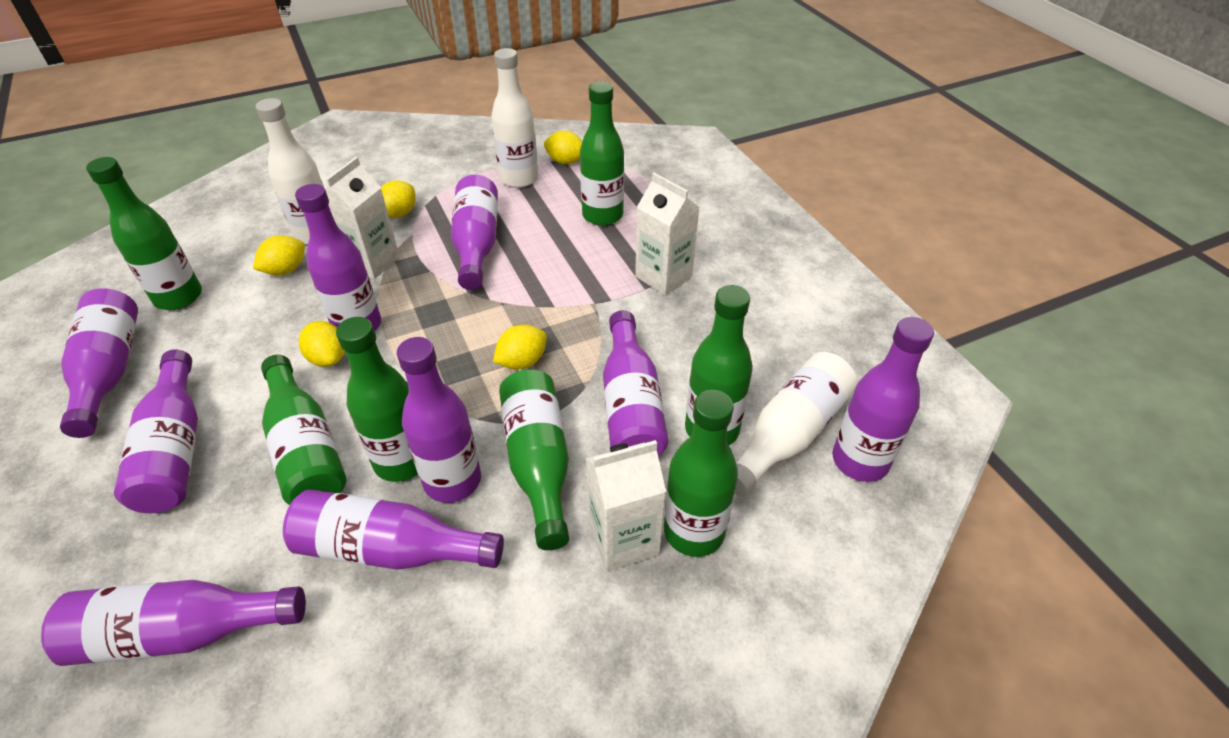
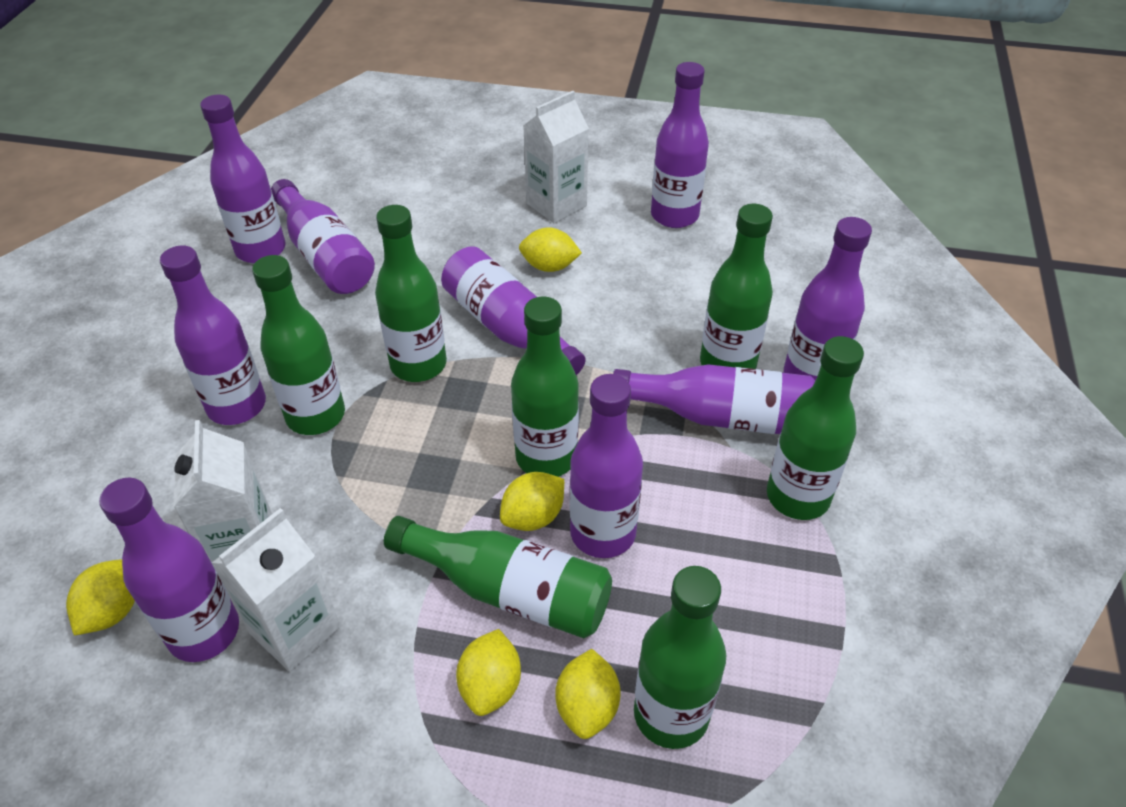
white bottle: [256,98,324,244] [492,48,538,188] [735,352,857,497] = 3 -> none = 0

